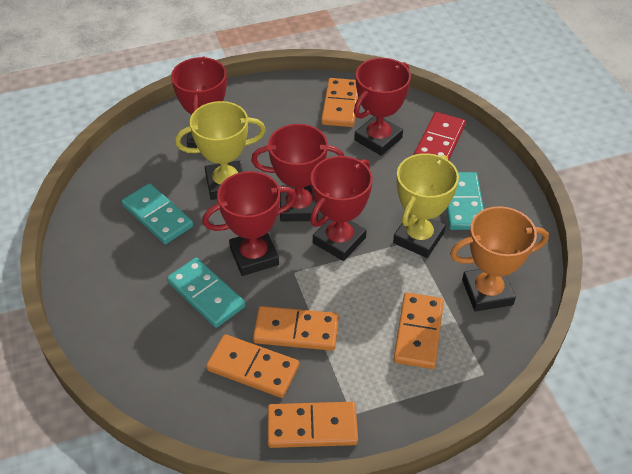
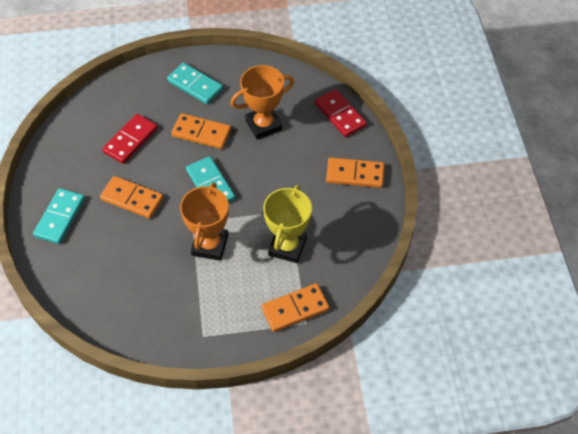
orange domino: [206,334,299,398] [253,306,339,351] [267,402,358,448] [321,78,358,127] [394,292,444,369] = 5 -> [100,176,163,219] [171,113,231,149] [261,283,330,332] [326,157,385,188] = 4
orange trophy: [450,206,549,312] = 1 -> [180,182,229,261] [230,65,294,140] = 2
red domino: [414,112,466,160] = 1 -> [102,114,158,164] [315,89,367,137] = 2
red trophy: [171,56,227,148] [202,171,297,276] [251,124,344,221] [310,156,373,261] [354,58,411,156] = 5 -> none = 0
yellow trophy: [175,101,266,200] [393,153,459,258] = 2 -> [263,185,312,263] = 1

